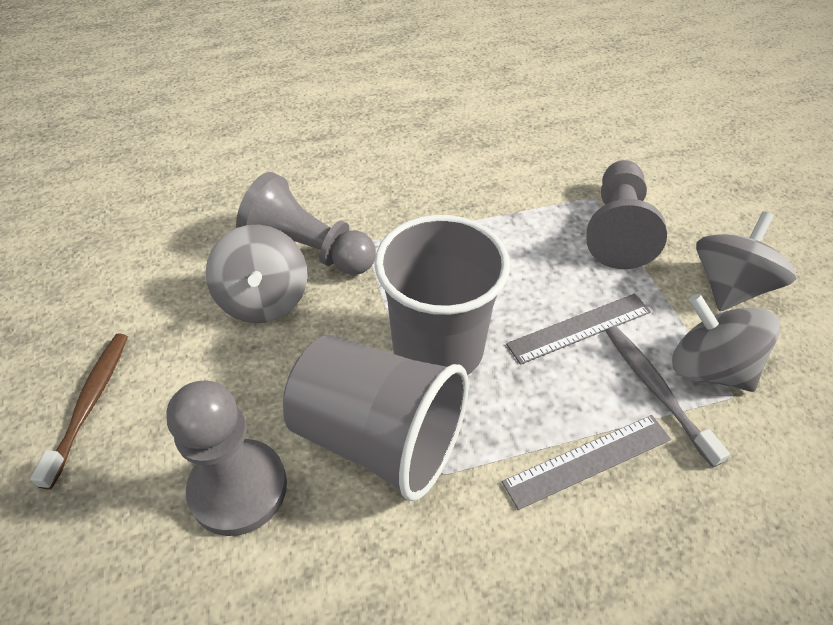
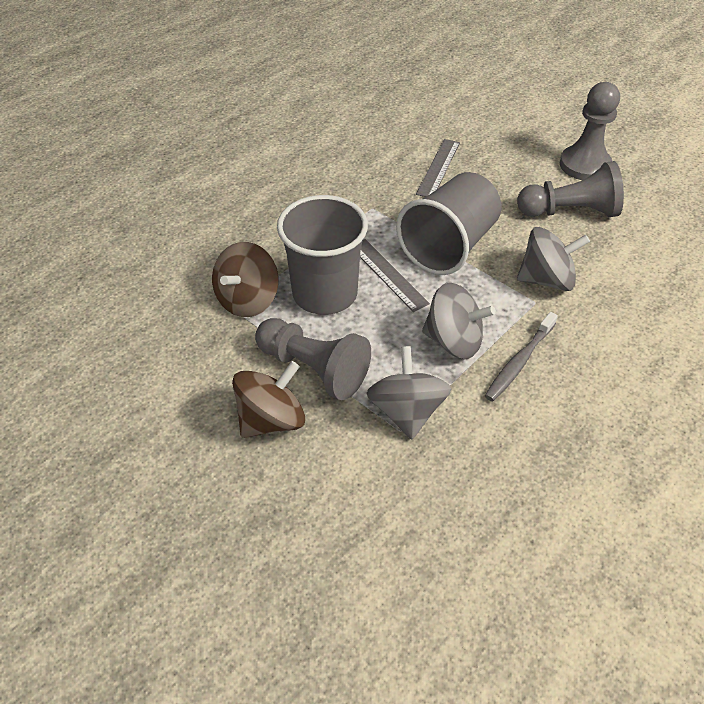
brown spinning top: none = 0 -> [212,242,279,317] [232,361,305,438] = 2
brown toothbrush: [30,333,128,490] = 1 -> none = 0

